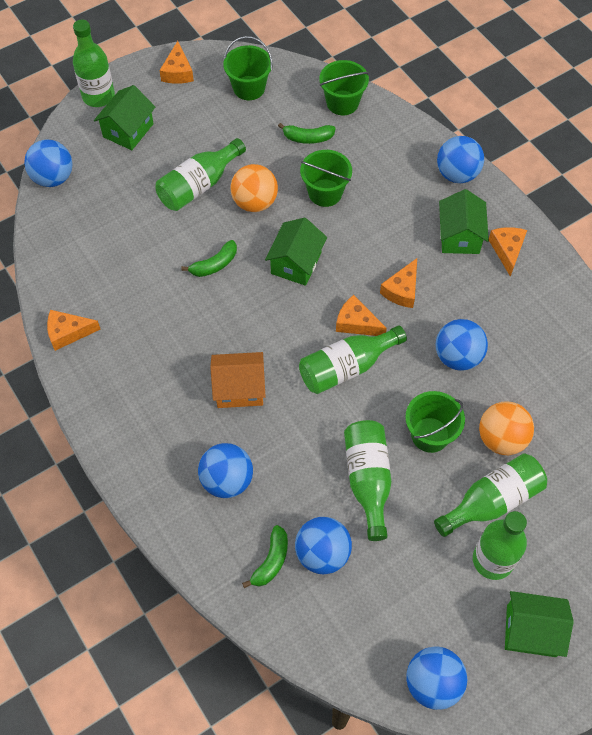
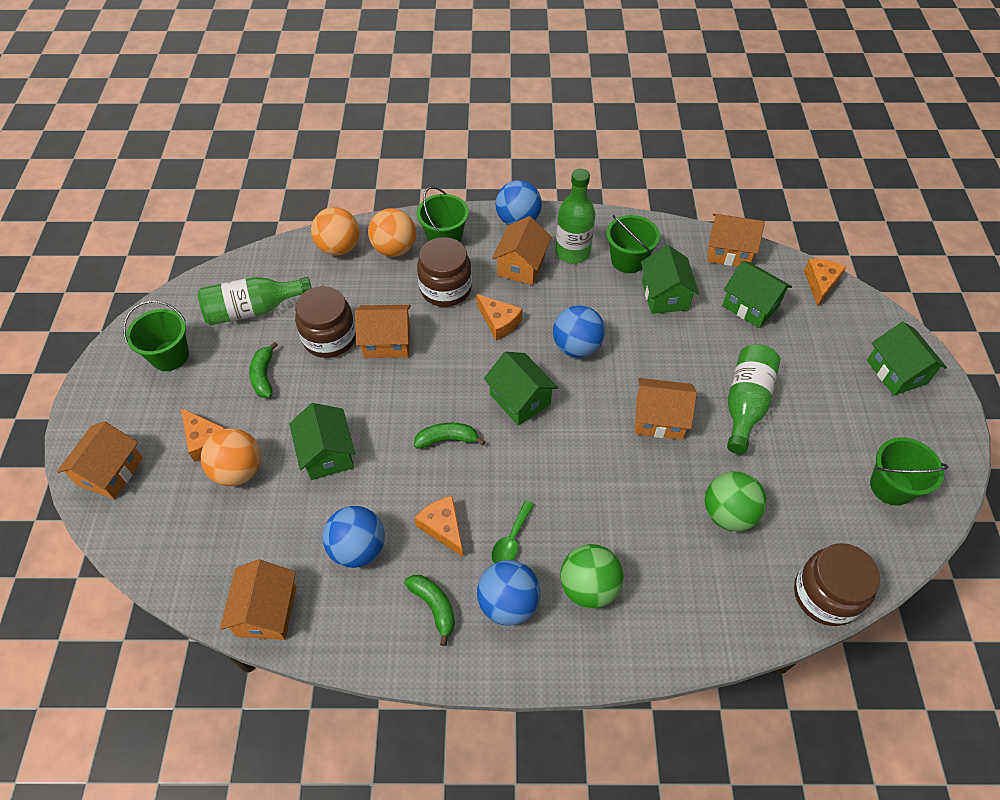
blue ball: [24,139,73,187] [198,443,253,498] [295,517,352,574] [406,647,468,710] [436,319,488,371] [437,136,484,183] = 6 -> [323,506,385,568] [477,560,541,626] [496,180,542,225] [553,305,605,358] = 4
brown jar: none = 0 -> [295,286,356,358] [417,237,472,307] [794,543,880,626] = 3
green ball: none = 0 -> [560,544,624,609] [705,471,767,532] = 2
green bottle: [73,20,115,107] [155,138,246,211] [299,326,407,394] [344,420,392,541] [434,453,547,537] [473,511,527,580] = 6 -> [198,277,311,325] [556,169,595,264] [727,344,780,454] = 3
green house: [94,85,155,150] [265,218,327,286] [439,189,489,254] [505,591,574,657] = 4 -> [289,403,355,480] [484,352,558,426] [641,245,699,314] [722,261,792,328] [867,322,947,395] = 5
green spoon: none = 0 -> [492,500,535,564] = 1
orange ball: [231,164,278,212] [479,401,534,455] = 2 -> [201,428,261,486] [311,207,359,256] [368,208,416,257] = 3
orange cheese: [47,310,101,351] [159,41,194,84] [336,295,387,336] [380,258,417,308] [489,227,527,277] = 5 -> [181,408,225,462] [415,496,463,557] [476,294,523,341] [804,259,846,307] = 4
orange house: [210,352,266,408] = 1 -> [57,421,143,499] [220,560,296,640] [355,305,411,358] [492,216,551,285] [635,378,697,440] [707,214,765,266] = 6

